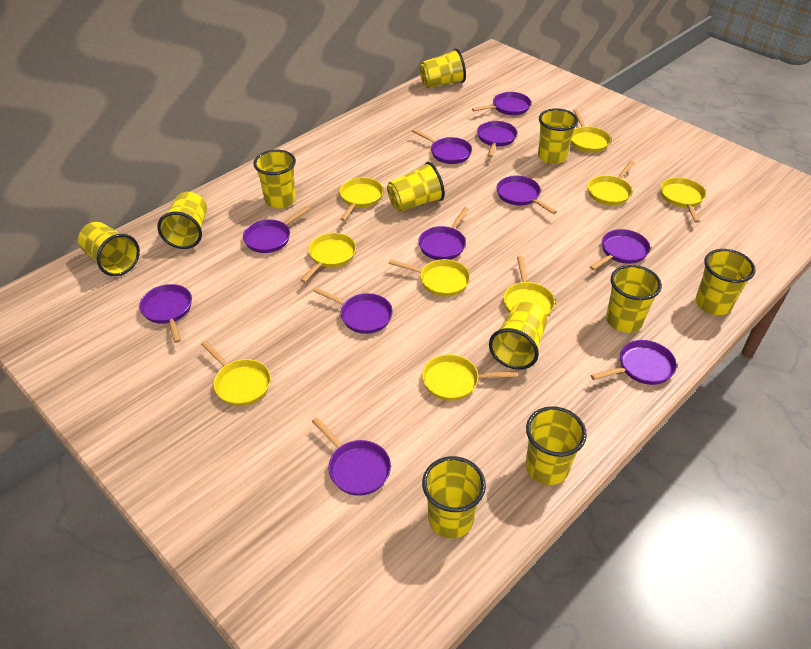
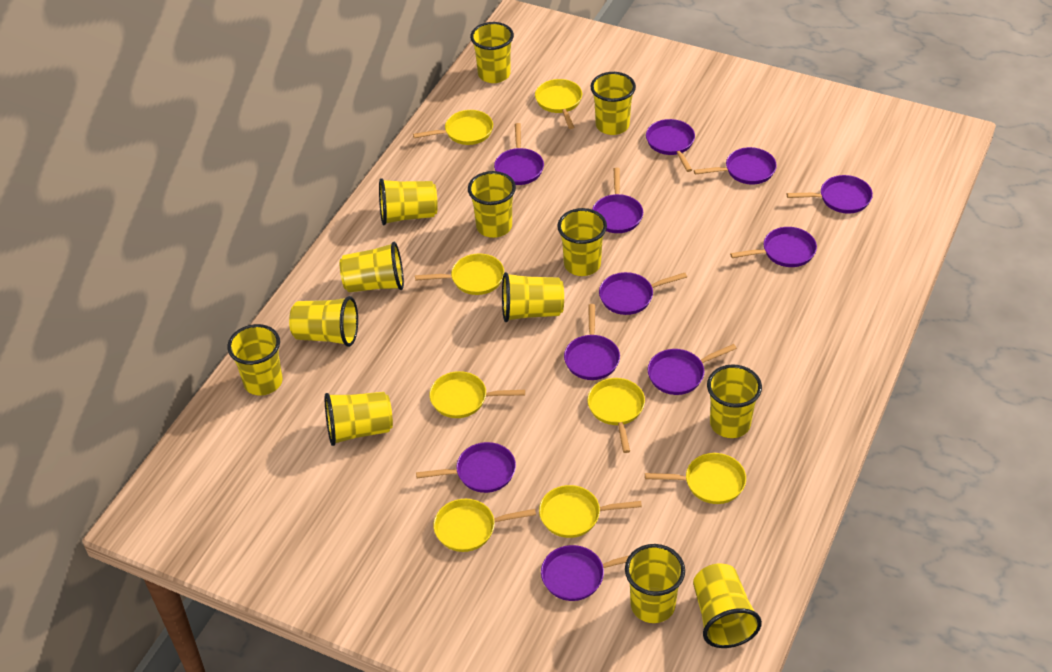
yellow cup: [78,222,140,276] [158,192,207,249] [253,150,296,208] [387,162,445,212] [420,48,466,88] [422,456,486,539] [489,302,547,370] [526,406,587,485] [538,108,578,164] [606,265,662,333] [696,249,755,315] = 11 -> [227,324,283,396] [289,296,358,347] [324,392,393,446] [340,242,404,292] [379,178,437,225] [468,171,516,238] [470,22,514,83] [502,272,564,322] [557,208,607,276] [591,72,636,135] [625,544,685,623] [693,563,762,648] [707,364,762,438] = 13
yellow pan: [201,341,271,406] [300,233,356,283] [339,177,383,221] [389,259,470,296] [422,354,518,401] [503,256,555,316] [571,109,611,153] [588,161,635,205] [661,177,706,223] = 9 -> [413,110,493,145] [415,253,504,295] [429,371,525,418] [433,499,536,552] [535,79,582,129] [539,485,642,538] [587,378,645,453] [645,453,746,504] = 8

